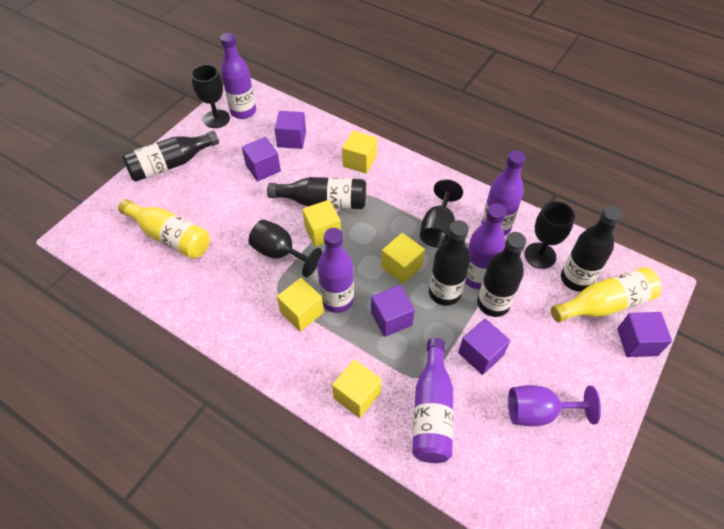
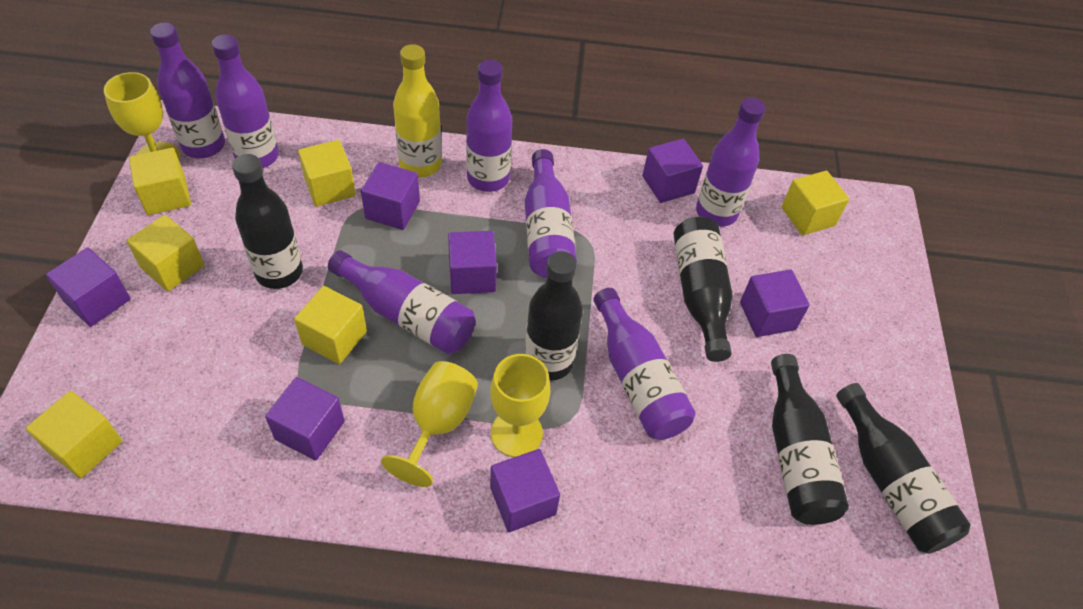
black goblet: [191,64,230,128] [249,219,322,277] [420,179,463,247] [524,201,575,269] = 4 -> none = 0
purple bottle: [220,33,256,119] [317,228,354,313] [412,338,453,463] [465,203,507,289] [481,151,526,236] = 5 -> [150,22,225,158] [212,34,279,168] [328,250,475,354] [466,60,512,192] [525,149,577,278] [593,288,696,440] [696,98,766,227] = 7
purple cube: [242,137,281,181] [274,111,306,149] [371,285,415,337] [458,319,510,375] [617,312,672,357] = 5 -> [46,248,131,327] [265,377,345,461] [361,162,420,230] [448,231,497,294] [490,449,560,532] [643,139,703,203] [740,270,810,337] = 7
purple goblet: [508,385,601,426] = 1 -> none = 0
yellow bottle: [118,199,210,259] [551,267,662,322] = 2 -> [393,44,442,177] = 1
yellow cube: [277,278,324,332] [302,200,341,247] [332,360,382,418] [342,131,377,174] [381,233,425,284] = 5 -> [26,391,122,479] [126,215,205,291] [129,148,191,215] [294,286,367,364] [298,140,356,207] [781,171,849,236] = 6
yellow goblet: none = 0 -> [104,72,180,160] [381,361,478,487] [490,354,550,457] = 3

